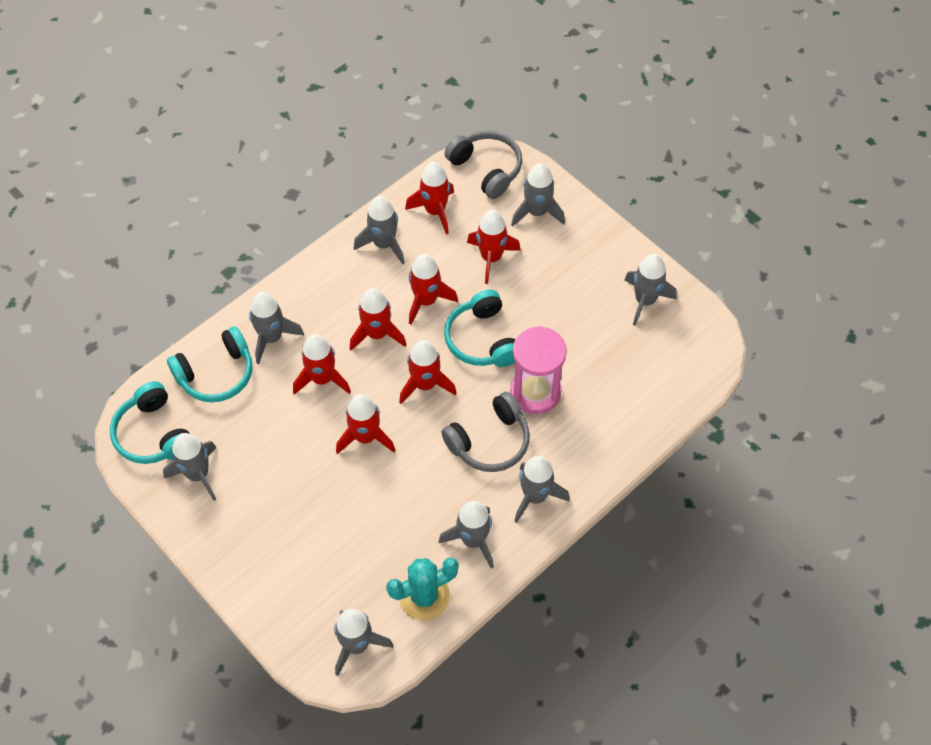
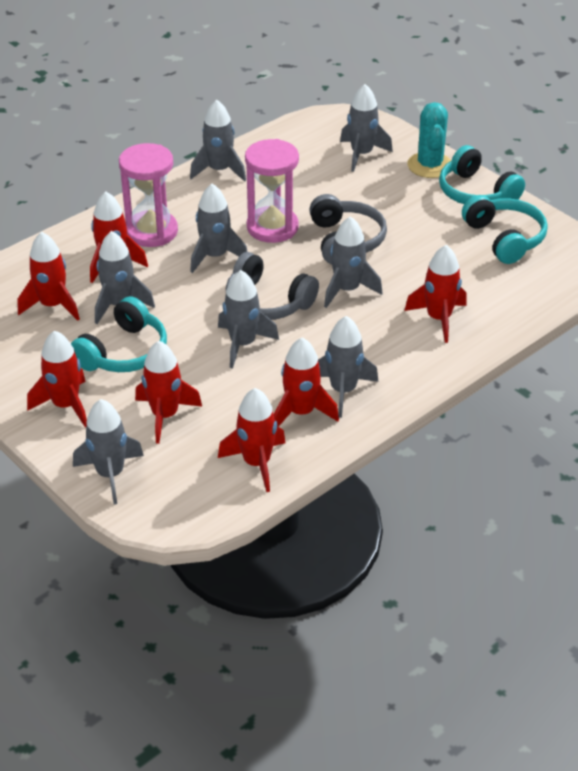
pink hourglass: [510,326,567,414] = 1 -> [119,143,178,247] [245,139,299,243] = 2

